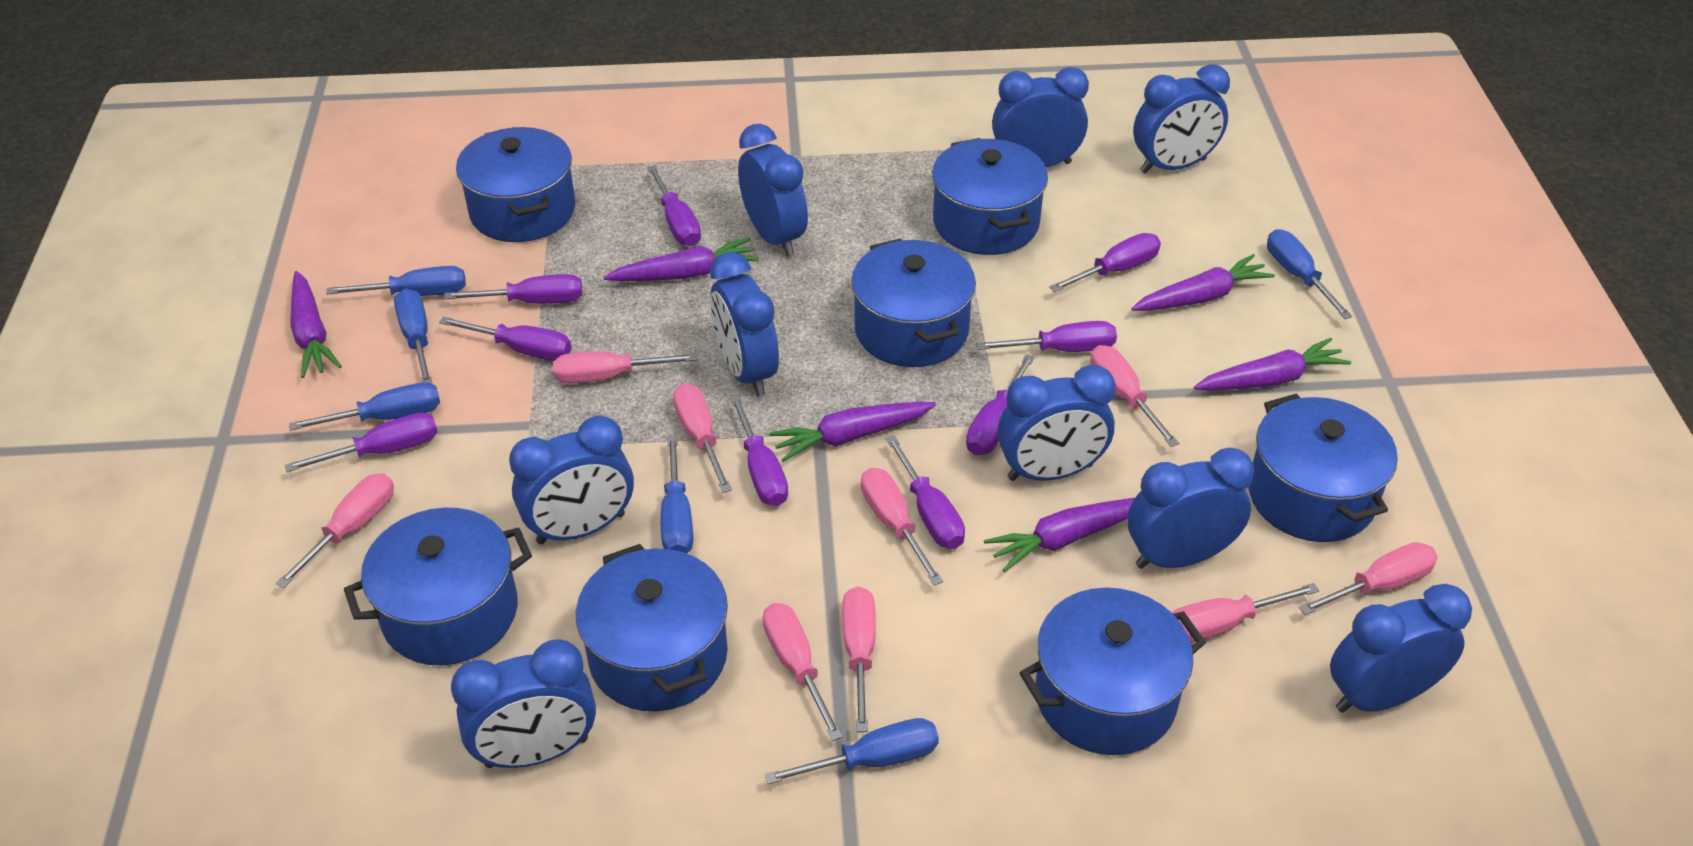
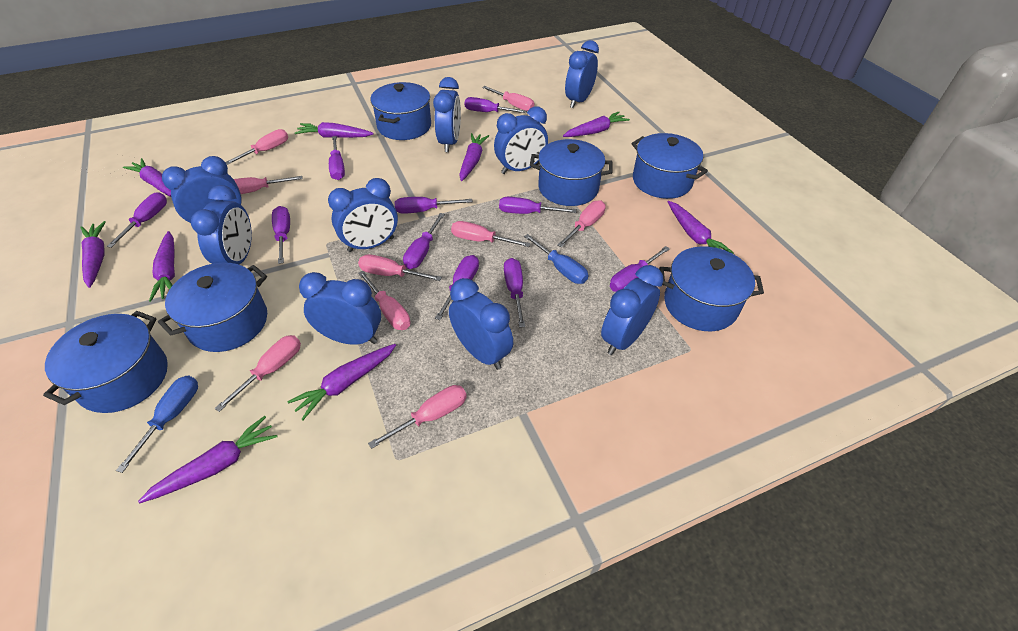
blue pot: [344,507,532,665] [456,127,575,242] [576,544,728,711] [851,238,976,367] [932,138,1048,255] [1020,588,1206,755] [1248,394,1398,542] = 7 -> [43,311,168,413] [158,263,267,352] [370,82,431,140] [530,139,613,206] [631,133,708,199] [659,246,764,331] = 6
blue screwdriver: [289,382,440,431] [326,266,466,296] [394,289,433,384] [661,436,693,554] [765,718,939,784] [1267,229,1352,319] = 6 -> [116,375,198,473] [524,234,588,284] = 2
purple carrot: [290,271,342,378] [604,237,759,281] [769,402,936,462] [984,498,1135,572] [1132,254,1275,311] [1194,338,1351,390] = 6 -> [80,221,106,288] [123,158,171,197] [138,416,277,503] [149,231,175,302] [287,344,396,420] [295,122,374,138] [459,133,489,181] [563,112,630,137] [668,201,734,254] = 9
purple screwdriver: [284,412,438,472] [439,317,571,361] [444,274,582,304] [647,165,701,246] [730,395,788,506] [886,435,965,549] [966,354,1035,455] [976,321,1117,352] [1049,233,1161,292] = 9 -> [106,192,167,248] [272,206,290,264] [329,136,345,180] [395,197,473,214] [403,213,445,269] [435,255,479,320] [465,97,527,113] [499,197,577,214] [504,258,525,328] [610,246,670,292] = 10

